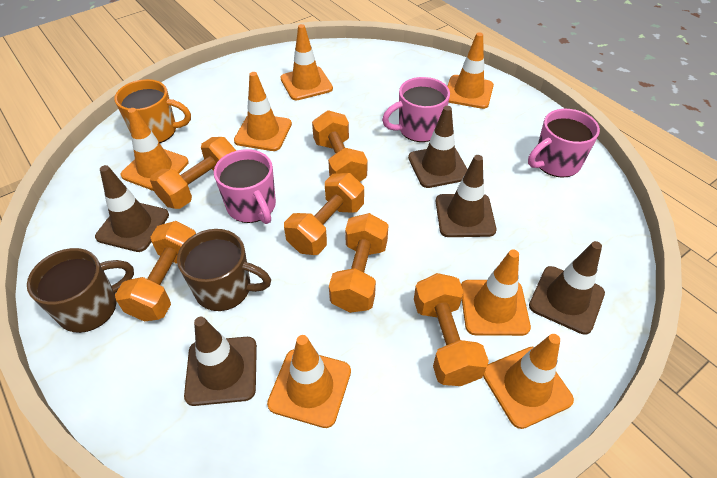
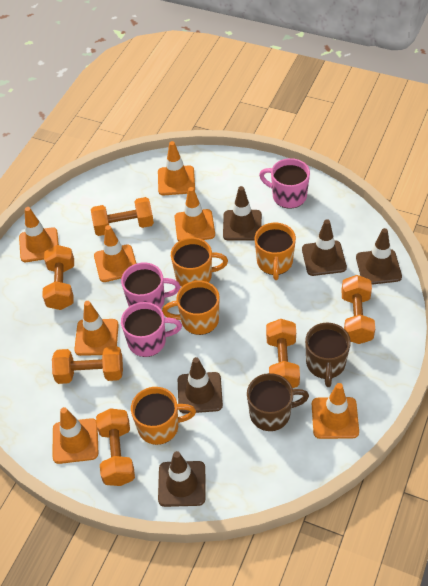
orange mug: [115,79,191,143] = 1 -> [131,387,196,445] [162,281,220,335] [171,237,228,287] [255,222,296,280] = 4

